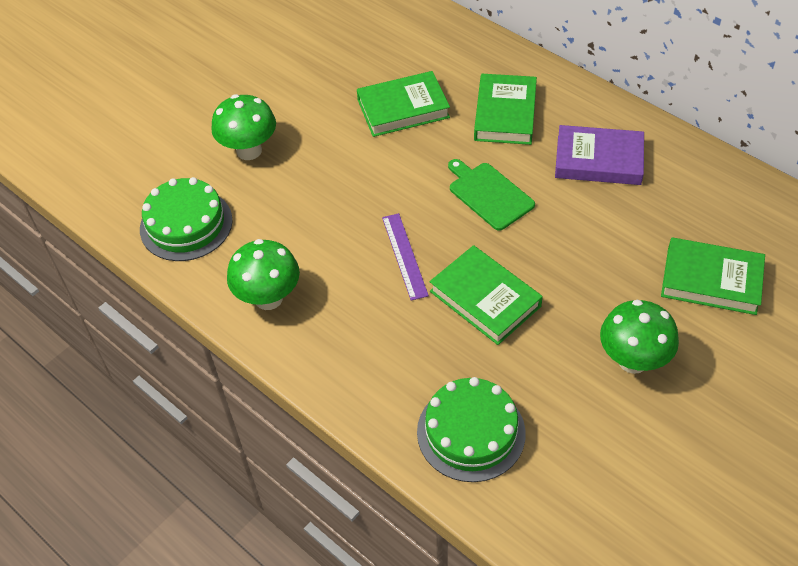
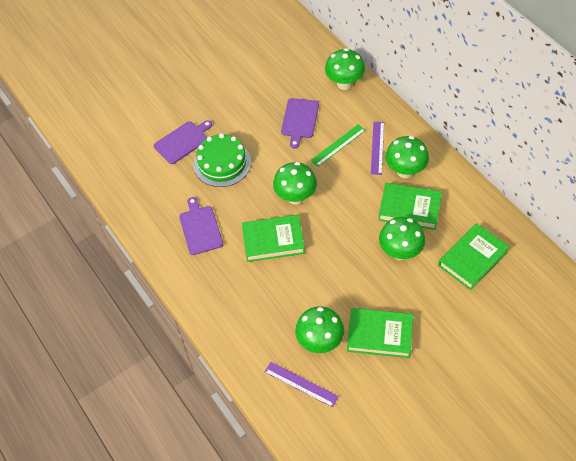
green cake: [140,177,232,261] [417,377,526,482] = 2 -> [194,133,251,187] = 1
green cutting board: [448,159,535,231] = 1 -> none = 0
green mushroom: [211,94,276,160] [227,239,300,310] [600,300,679,374] = 3 -> [273,162,317,205] [295,306,344,353] [325,48,365,90] [379,217,425,260] [385,136,429,178] = 5
green ruler: none = 0 -> [310,124,366,167] = 1
purple book: [555,125,644,185] = 1 -> none = 0
purple cutting board: none = 0 -> [154,120,212,164] [179,197,223,255] [281,98,319,148] = 3
purple ruler: [382,213,429,301] = 1 -> [265,362,339,407] [371,122,384,175] = 2

